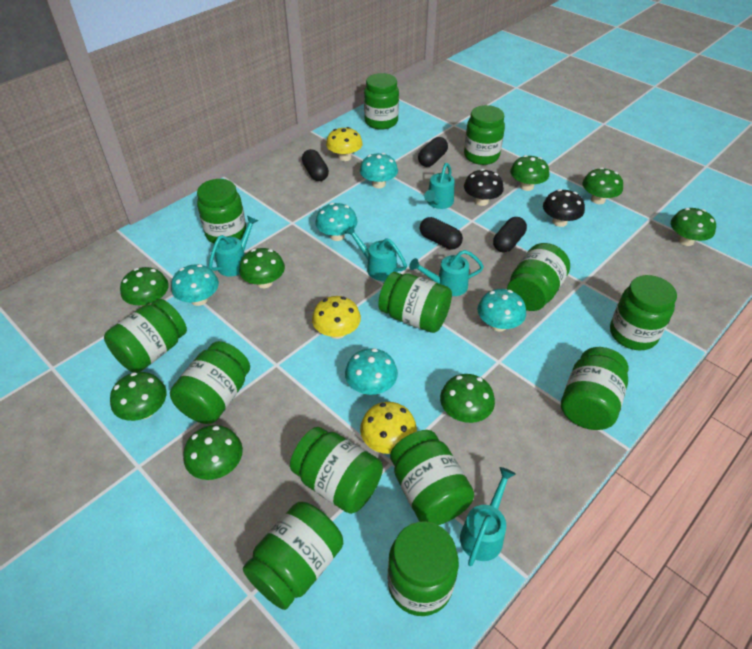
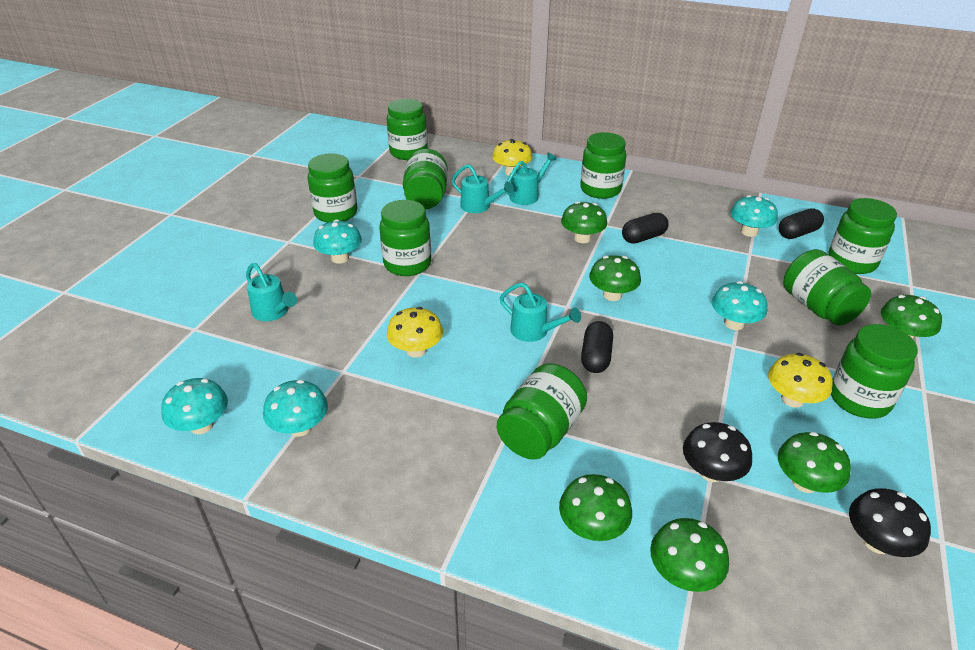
black capsule: [302,149,329,181] [418,137,448,167] [420,217,463,250] [493,217,527,253] = 4 -> [581,321,613,373] [622,213,669,244] [779,208,824,239] = 3
green jar: [104,299,187,372] [170,341,250,424] [197,179,246,244] [243,502,343,610] [290,427,383,514] [364,73,399,129] [378,272,452,333] [388,522,459,616] [390,430,474,525] [464,105,505,165] [507,243,570,311] [561,347,628,430] [610,275,677,350] = 13 -> [307,153,357,223] [379,200,431,276] [387,99,428,160] [403,149,448,209] [497,363,587,460] [580,132,626,199] [783,249,871,326] [828,198,897,274] [831,324,918,418] = 9
green mushroom: [110,372,166,421] [120,267,169,306] [183,425,243,480] [239,248,285,288] [440,374,495,423] [510,155,549,191] [582,167,623,204] [671,208,716,246] = 8 -> [559,474,632,541] [561,202,607,243] [589,255,641,301] [650,518,729,592] [778,432,851,493] [881,295,942,339] = 6
turquoise watering can: [209,216,258,277] [345,225,407,281] [409,250,484,296] [424,163,455,209] [460,467,515,566] = 5 -> [246,263,297,321] [451,164,514,213] [500,283,581,342] [505,152,557,205] = 4

